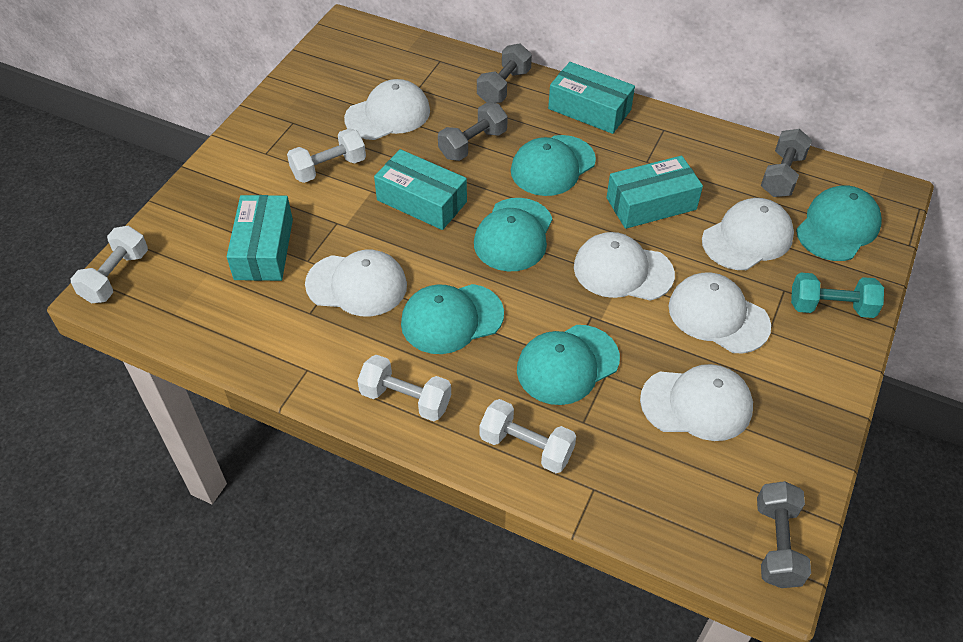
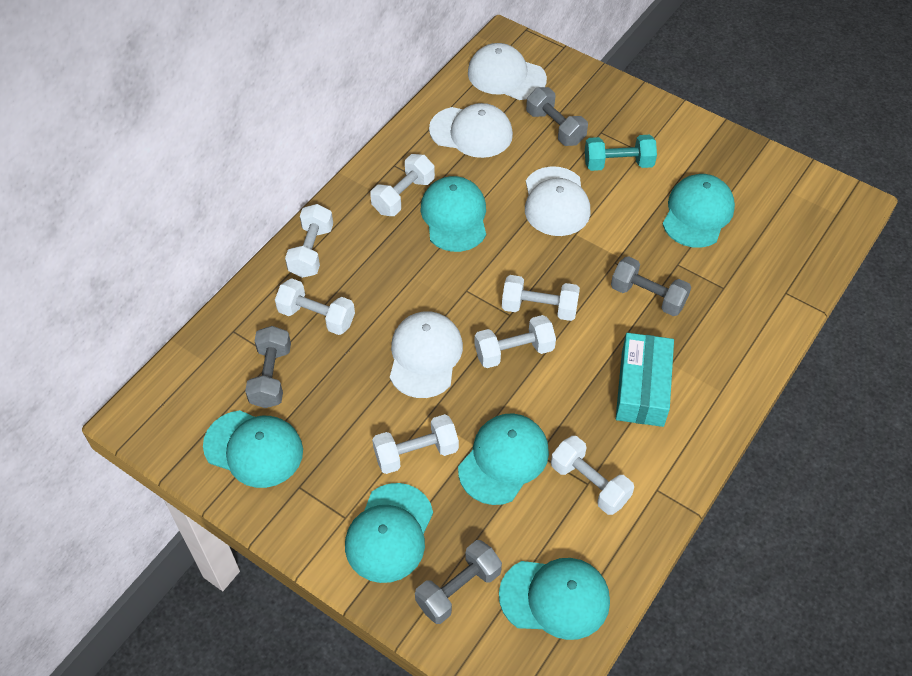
turquoise box: [227,195,293,281] [374,149,467,230] [548,62,635,134] [607,156,703,229] = 4 -> [616,333,674,427] = 1
turquoise cap: [401,284,504,354] [474,198,552,271] [511,135,596,196] [517,325,620,405] [796,185,882,261] = 5 -> [203,410,303,488] [345,483,433,583] [421,176,486,252] [458,414,549,505] [499,558,610,640] [662,174,735,248] = 6
white cap: [305,250,407,316] [344,79,430,140] [574,232,675,301] [640,364,753,441] [669,273,771,353] [702,198,794,270] = 6 -> [390,311,463,398] [429,103,513,158] [468,43,547,100] [525,166,590,236] = 4
white dumbbell: [71,226,148,303] [287,128,366,183] [357,355,451,422] [480,399,576,473] = 4 -> [275,278,355,335] [285,204,333,278] [370,154,435,216] [372,414,459,474] [474,315,556,368] [502,275,580,321] [551,436,634,515] = 7

